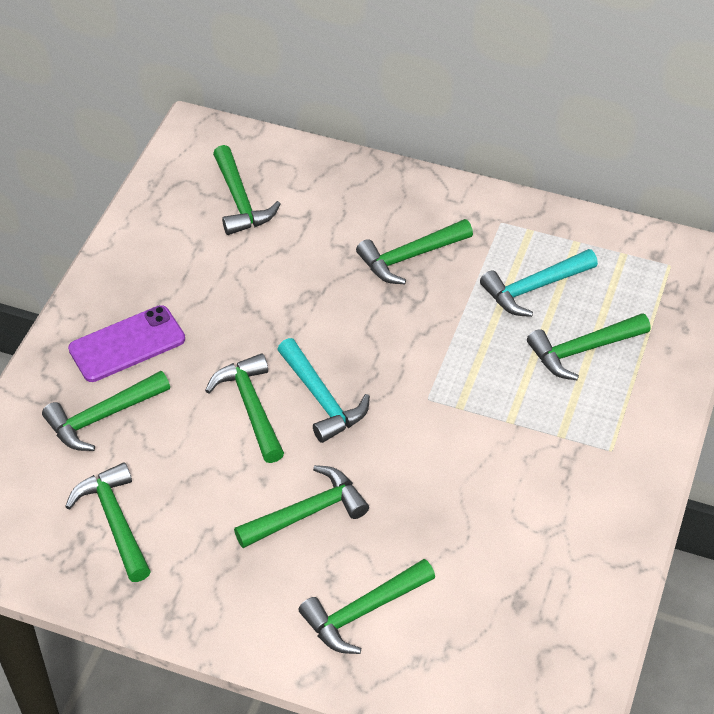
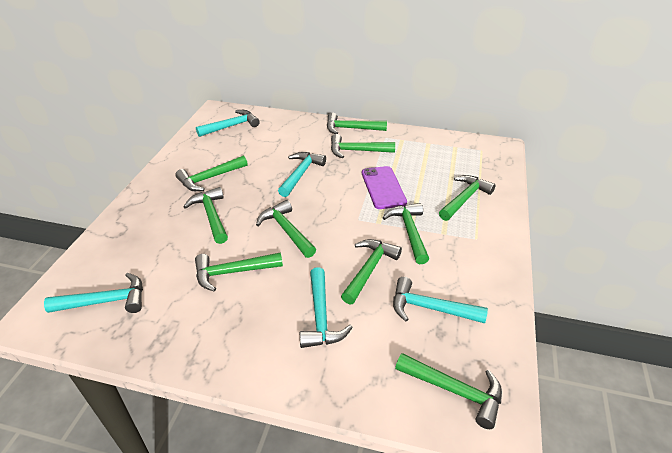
green hammer: [42,371,170,451] [65,462,151,582] [205,353,284,463] [213,145,280,235] [234,465,369,548] [299,559,435,654] [356,219,473,284] [527,313,650,380] = 8 -> [175,155,248,191] [184,187,228,244] [195,253,283,292] [256,200,316,258] [327,112,387,134] [331,134,395,158] [341,239,402,304] [383,203,429,264] [395,353,502,429] [439,175,496,221] = 10
turquoise hammer: [277,338,370,443] [480,249,598,317] = 2 -> [44,273,143,313] [196,110,260,137] [278,152,326,197] [300,267,353,348] [393,277,488,323] = 5

